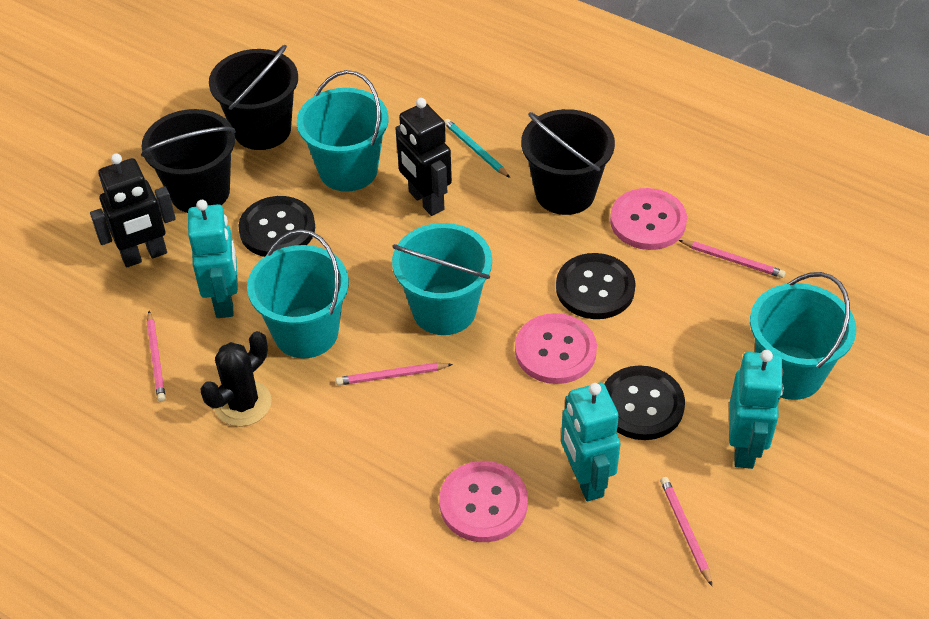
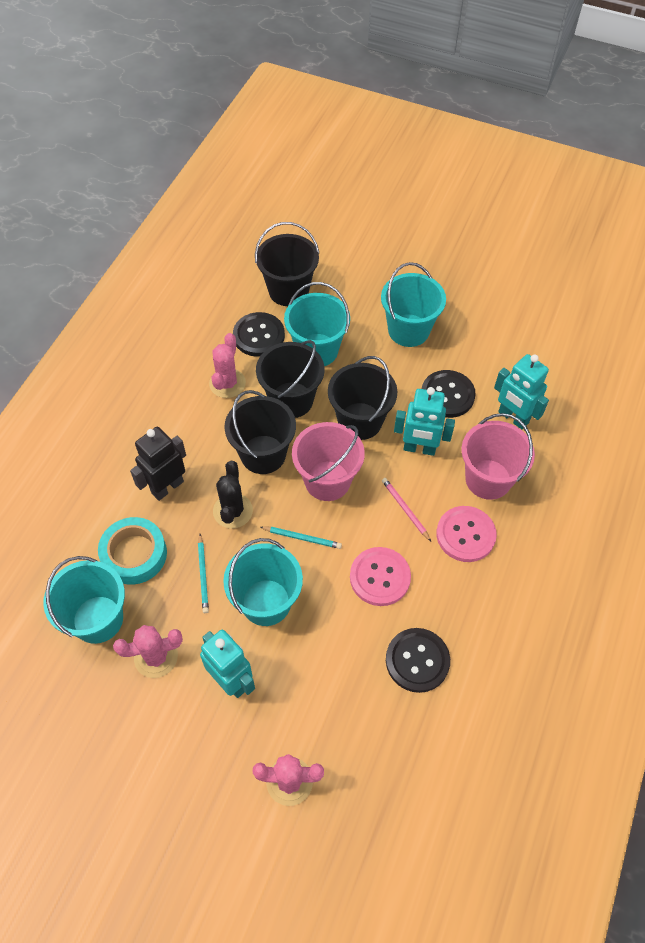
black bucket: [141,109,236,213] [209,45,298,150] [521,109,615,215] = 3 -> [224,390,296,474] [255,222,319,306] [256,340,324,418] [328,356,398,440] = 4
black robot: [90,153,176,267] [395,98,452,216] = 2 -> [130,427,186,501] = 1
pink bucket: none = 0 -> [292,422,365,501] [461,413,535,500] = 2
pink button: [439,461,528,542] [515,313,597,384] [610,188,687,250] = 3 -> [350,547,411,606] [436,506,497,562] = 2
pink cactus: none = 0 -> [113,625,183,678] [209,333,246,398] [253,754,324,806] = 3
pink pencil: [147,311,166,402] [336,363,453,385] [660,477,712,586] [679,240,785,278] = 4 -> [382,478,431,541] = 1
turquoise pencil: [444,119,510,178] = 1 -> [198,534,209,613] [260,526,342,549] = 2
turquoise tape: none = 0 -> [98,517,167,585] = 1

